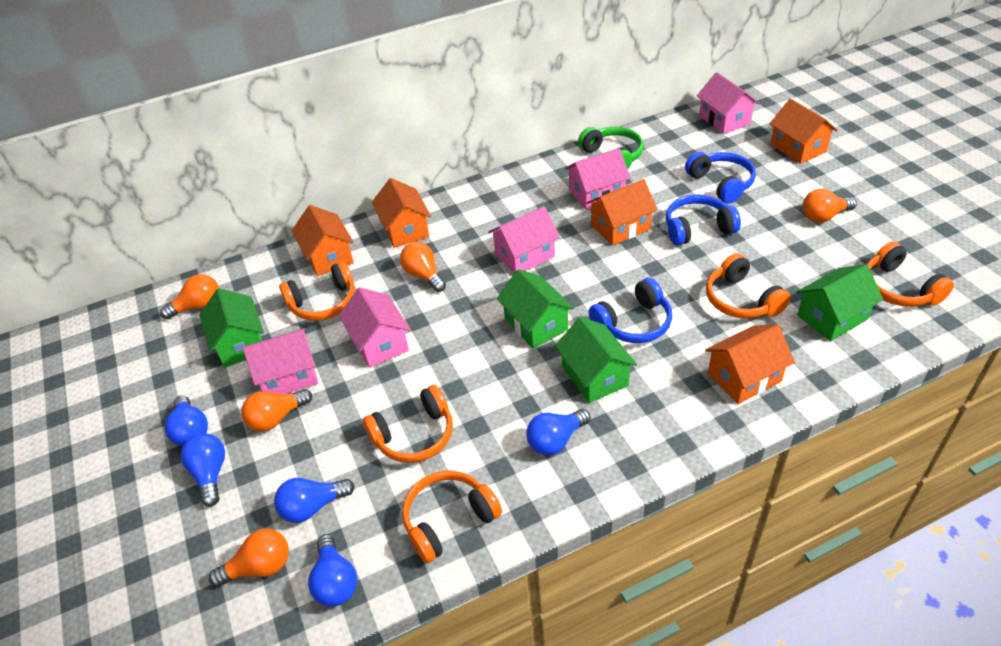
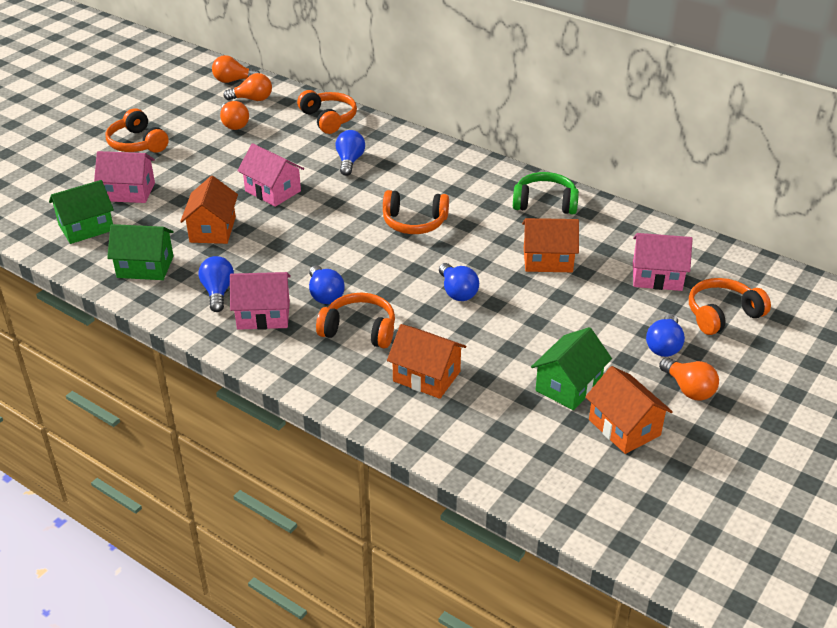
blue headphones: [589,278,672,343] [666,194,741,246] [685,152,756,204] = 3 -> none = 0
green house: [199,288,264,368] [497,269,574,349] [555,317,637,403] [797,264,883,341] = 4 -> [49,180,114,244] [107,224,174,280] [531,327,612,410] = 3
orange house: [292,205,354,276] [372,178,431,248] [587,179,657,246] [705,325,795,404] [769,99,838,164] = 5 -> [180,176,238,244] [387,324,466,399] [522,218,579,272] [585,366,673,454] = 4
orange light bulb: [160,274,219,319] [209,529,289,587] [241,389,312,432] [400,242,446,292] [803,189,857,223] = 5 -> [212,55,260,83] [220,101,249,130] [223,73,272,101] [659,357,719,401] = 4
pink house: [243,328,318,394] [339,287,411,368] [488,206,560,273] [565,148,630,210] [697,72,759,134] = 5 -> [94,151,155,203] [230,272,291,330] [237,143,304,207] [633,233,693,291] = 4

